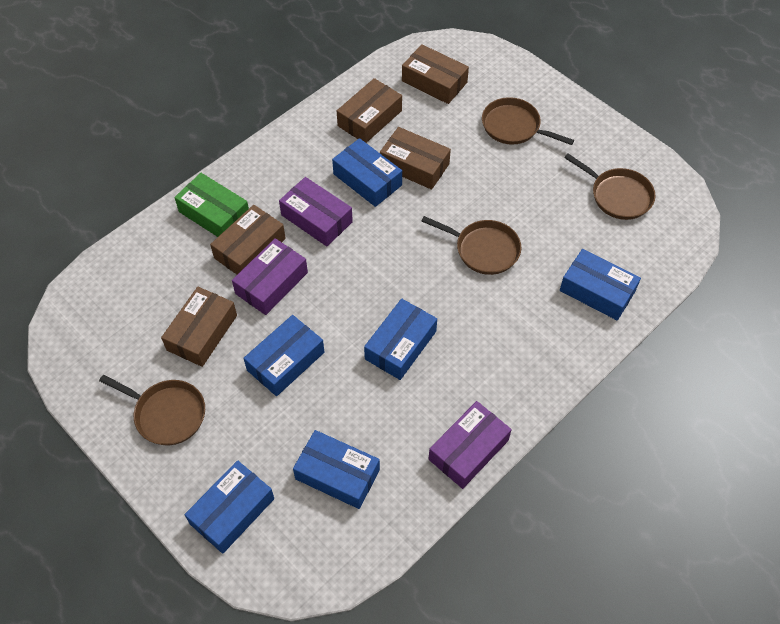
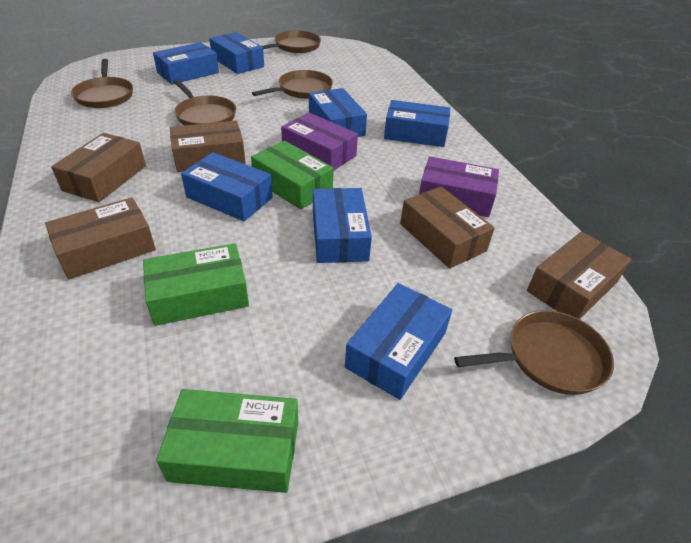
blue box: [185,460,274,554] [243,315,324,396] [293,430,380,509] [332,138,402,207] [364,299,437,380] [560,249,641,321] = 6 -> [153,42,219,85] [181,152,272,221] [209,32,264,74] [309,88,367,137] [313,188,372,263] [345,283,452,400] [384,100,450,147] = 7
brown pan: [99,375,205,445] [421,216,521,275] [482,97,574,145] [564,154,655,220] = 4 -> [71,59,133,108] [173,79,236,125] [252,70,333,99] [262,30,321,53] [454,310,614,395] = 5
green box: [174,173,249,237] = 1 -> [143,243,249,326] [156,389,298,493] [251,141,334,210] = 3
purple box: [232,238,308,315] [279,177,353,246] [429,401,512,489] = 3 -> [281,112,358,170] [419,156,499,217] = 2

